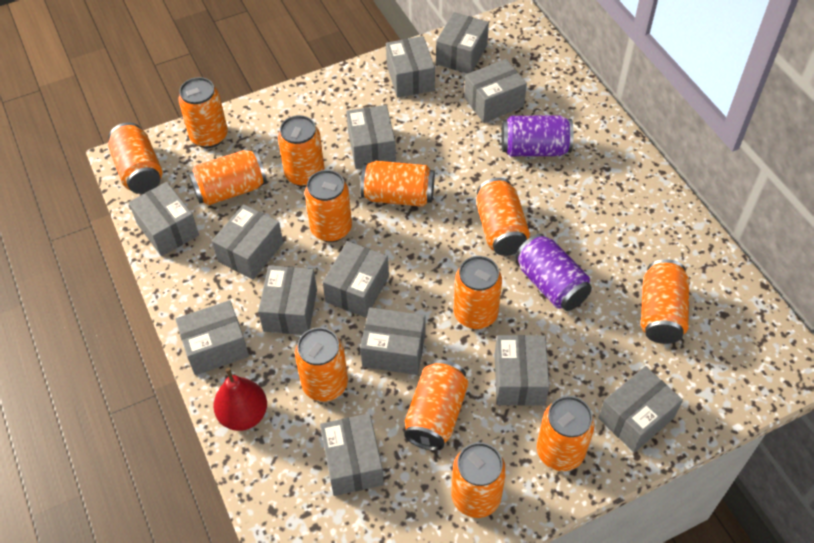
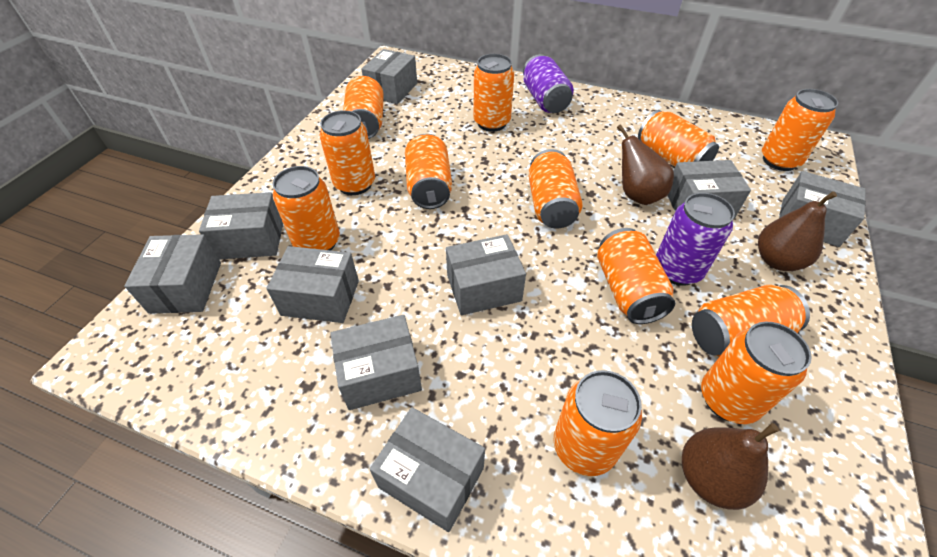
brown pear: none = 0 -> [617,124,674,205] [682,423,779,510] [758,191,837,271] = 3
grey box: [128,182,199,256] [175,300,249,375] [212,204,283,280] [258,265,317,335] [320,413,384,496] [323,241,389,318] [346,105,396,169] [360,307,425,375] [386,36,435,98] [436,12,489,74] [464,59,527,123] [495,335,550,406] [598,366,683,453] = 13 -> [124,234,221,314] [199,192,283,259] [266,246,359,323] [330,315,422,410] [361,49,417,104] [370,407,485,532] [446,234,526,315] [667,160,751,219] [779,171,866,247] = 9
orange can: [108,122,162,194] [178,77,228,148] [189,150,267,205] [278,115,324,187] [295,328,348,402] [305,170,352,242] [360,161,435,207] [404,360,468,451] [451,442,506,518] [454,256,502,329] [476,178,530,256] [537,396,595,471] [641,259,689,344] = 13 -> [273,166,340,250] [320,110,375,195] [343,76,384,139] [405,134,452,209] [473,54,514,132] [528,149,583,228] [553,370,642,476] [597,228,675,324] [638,110,719,167] [692,285,810,357] [701,321,812,424] [762,89,838,171] = 12
red pear: [213,368,267,431] = 1 -> none = 0

